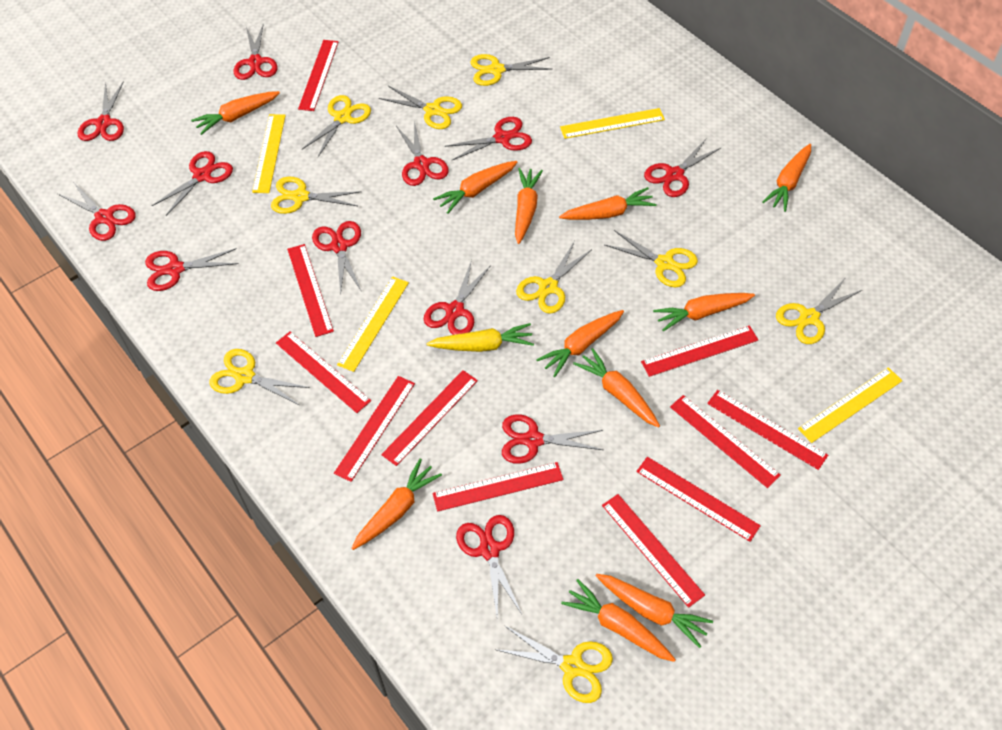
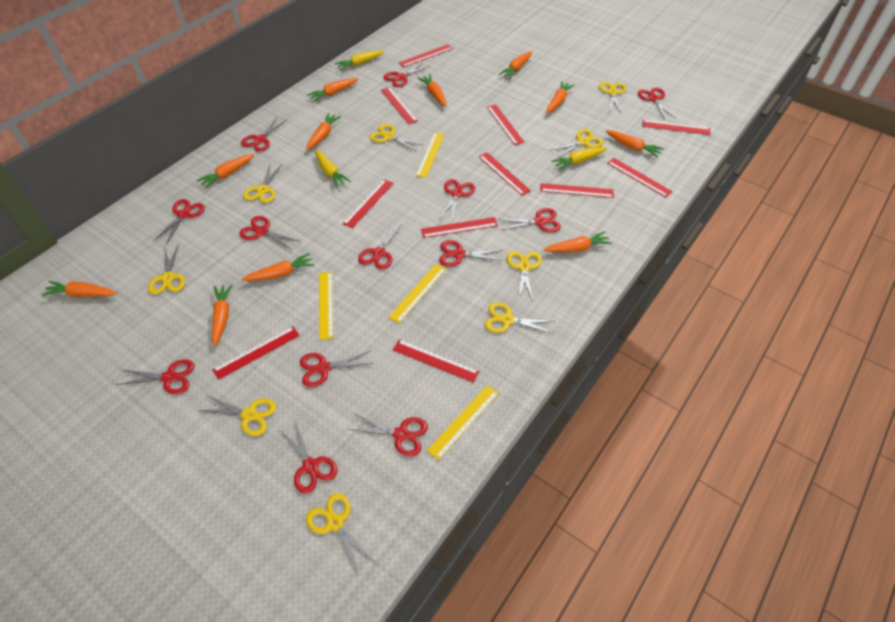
red scissors: [58,183,136,241] [78,81,124,141] [145,248,239,291] [152,151,233,216] [234,23,277,80] [312,221,362,295] [396,121,449,186] [424,260,491,335] [445,117,532,161] [456,515,522,620] [502,414,603,464] [644,139,721,197] = 12 -> [117,359,195,394] [153,199,205,244] [239,216,299,250] [241,118,286,152] [279,419,338,494] [300,351,374,387] [348,414,428,456] [358,223,402,269] [383,62,430,87] [439,179,475,222] [439,240,503,267] [498,208,561,232] [638,87,675,119] = 13
yellow carrot: [427,323,534,352] = 1 -> [315,149,351,188] [335,50,385,70] [551,147,607,171] = 3

